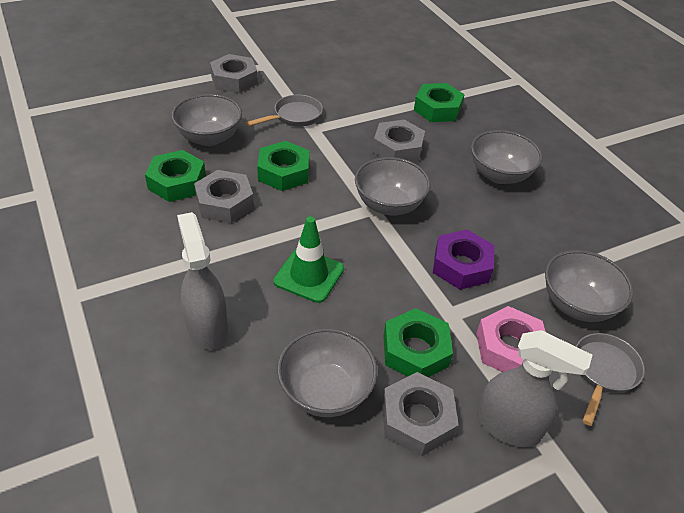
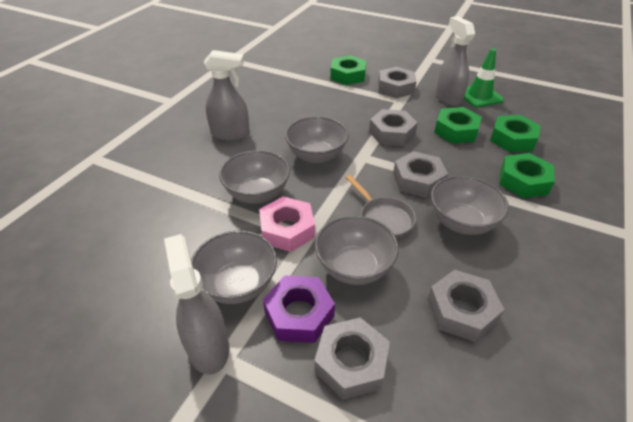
grey nut: [194,170,254,223] [210,54,258,93] [373,120,425,162] [382,372,459,456] = 4 -> [314,317,390,400] [369,109,418,146] [378,67,417,98] [393,151,448,198] [427,270,504,342] = 5
grey pan: [246,95,323,127] [576,333,645,426] = 2 -> [346,175,416,239] = 1
grey spray bottle: [177,212,228,350] [477,330,592,447] = 2 -> [164,234,229,375] [204,50,250,141] [436,16,475,106] = 3

